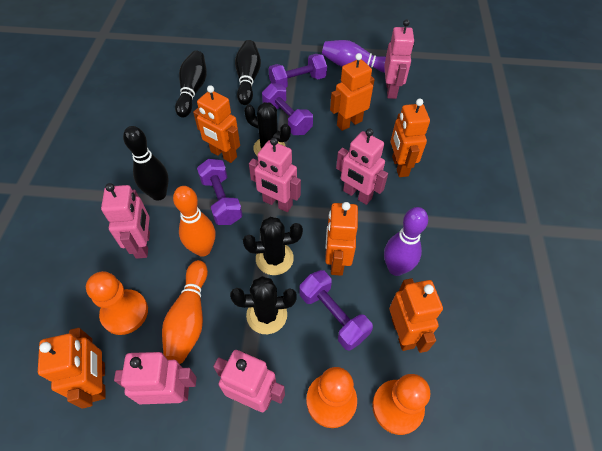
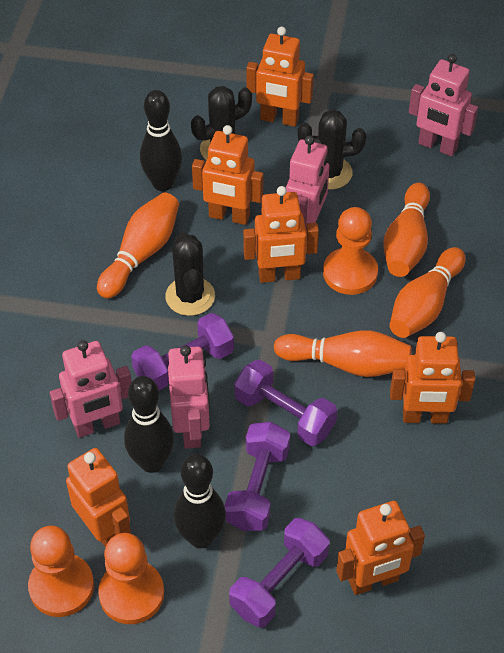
orange bowling pin: [162,260,208,364] [173,186,215,257] = 2 -> [97,192,179,298] [274,330,412,377] [383,183,430,277] [390,247,465,338] = 4
pink robot: [101,183,150,259] [114,352,197,404] [213,350,285,412] [249,137,301,212] [336,129,388,205] [384,19,414,99] = 6 -> [50,340,132,438] [168,345,210,449] [286,135,330,228] [409,54,478,156] = 4
purple bowling pin: [322,40,386,73] [384,207,428,276] = 2 -> none = 0

